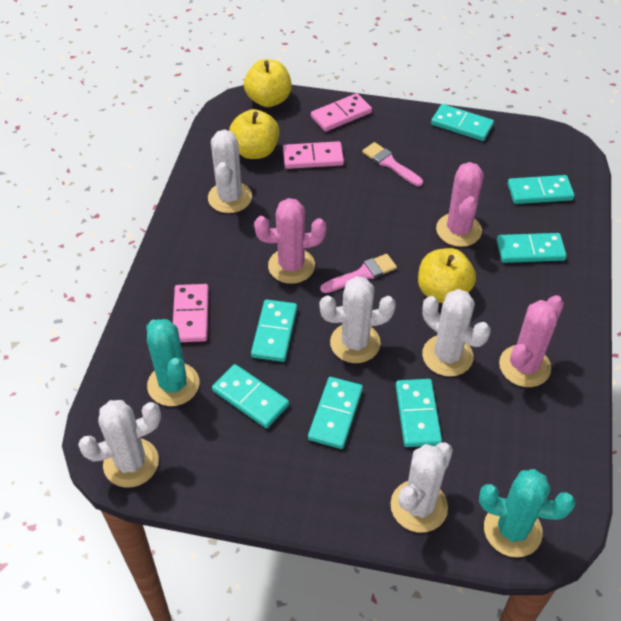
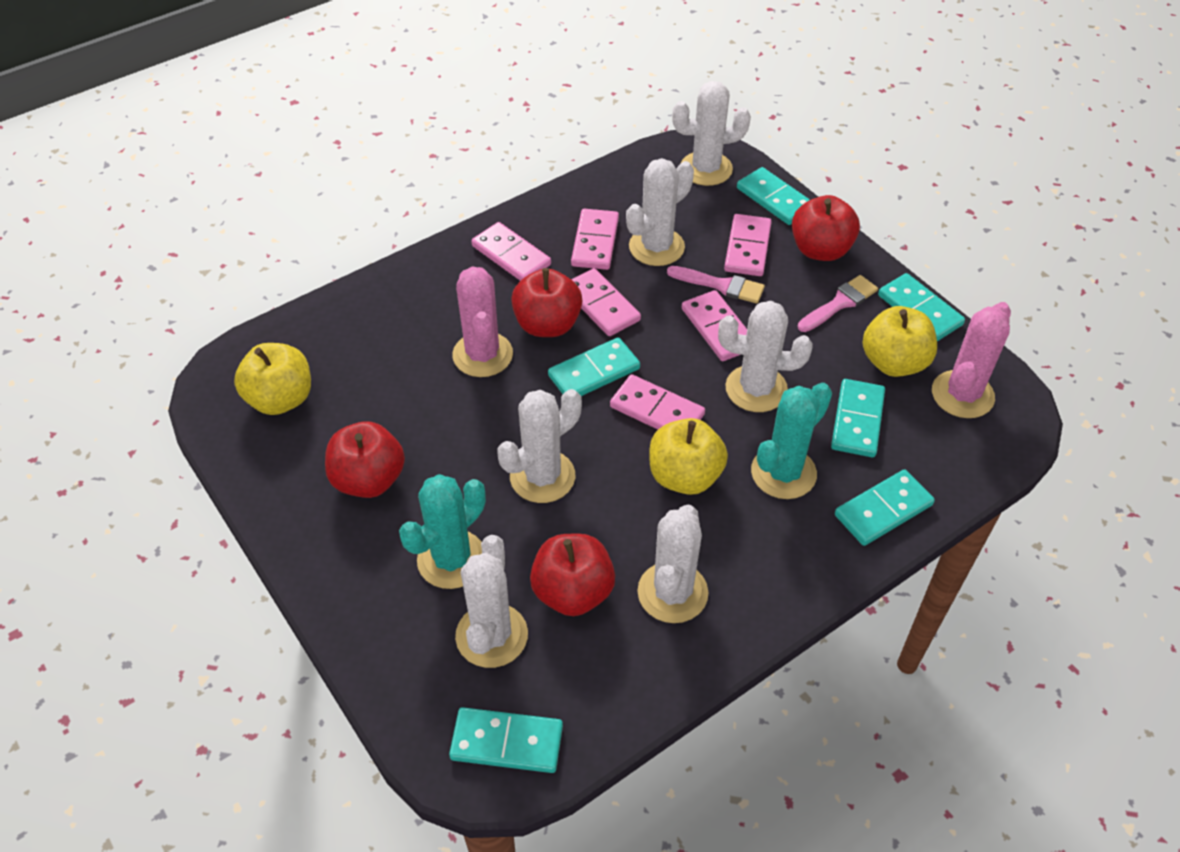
pink cactus: [254,198,326,284] [436,162,484,247] [499,295,564,387] = 3 -> [452,266,513,377] [932,302,1011,418] = 2
pink domino: [173,284,209,342] [283,141,344,169] [311,93,372,132] = 3 -> [471,222,551,281] [571,209,619,270] [571,268,641,336] [610,374,705,430] [682,290,747,361] [724,214,772,276] = 6
red apple: none = 0 -> [325,421,405,498] [511,268,582,337] [530,534,615,616] [792,195,860,261] = 4
turquoise domino: [212,364,289,428] [251,299,297,362] [308,377,363,449] [396,379,442,447] [431,104,494,141] [497,233,567,263] [508,175,575,204] = 7 -> [449,707,563,773] [548,337,640,396] [737,167,810,225] [831,379,885,457] [835,469,935,546] [878,273,965,341] = 6
white cactus: [78,400,161,488] [208,129,252,213] [320,276,396,363] [391,442,453,533] [422,289,490,377] = 5 -> [455,535,528,668] [497,389,582,503] [626,158,694,266] [637,505,708,623] [672,81,751,186] [718,301,813,412] = 6

